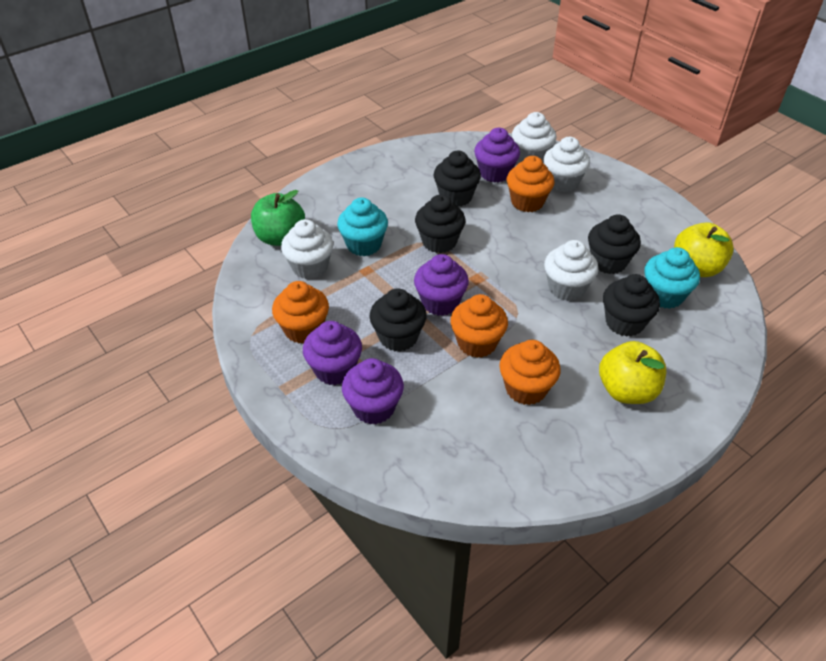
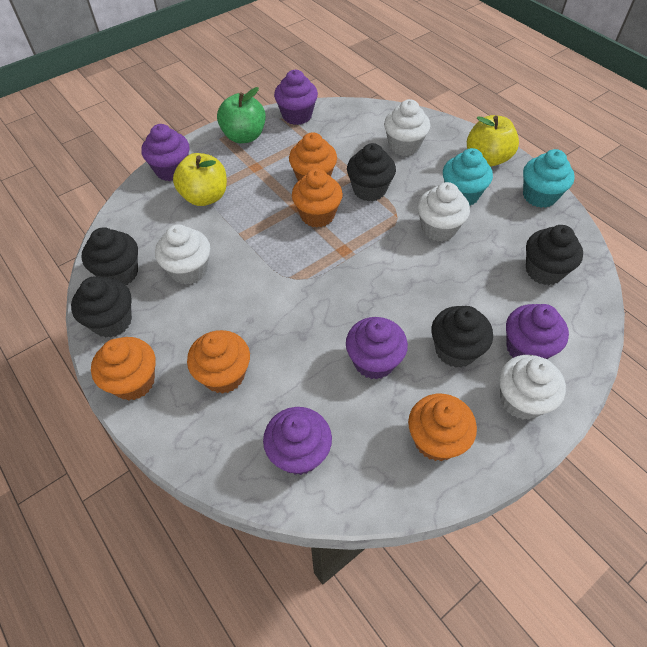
orange cupcake: [272,281,329,344] [451,294,508,358] [499,340,561,405] [507,156,555,212] = 4 -> [91,337,155,401] [187,330,250,394] [289,132,337,181] [292,169,343,227] [408,394,477,461] = 5
purple cupcake: [303,321,362,385] [342,358,404,425] [414,254,469,316] [474,128,520,183] = 4 -> [141,124,189,181] [263,407,332,475] [274,70,318,125] [346,317,408,380] [506,304,569,359] = 5

